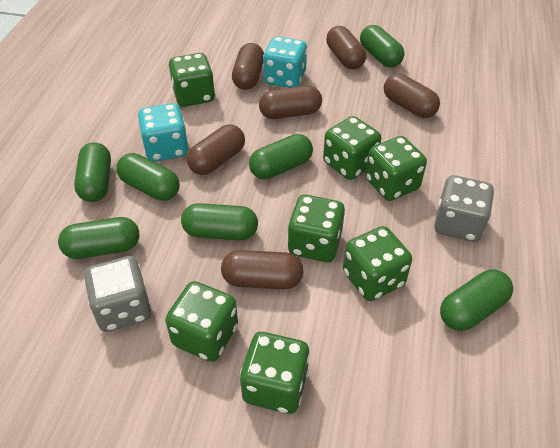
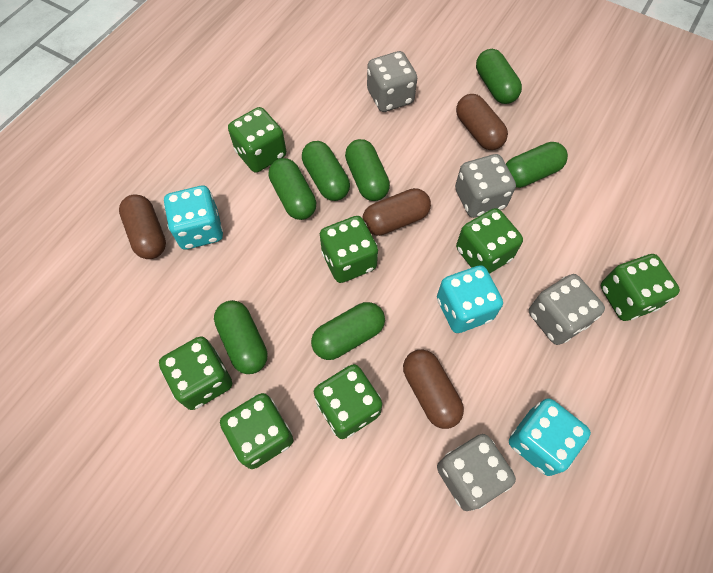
brown capsule: [187,125,245,175] [221,250,303,289] [232,43,264,90] [259,86,322,119] [326,26,366,70] [384,74,440,118] = 6 -> [119,194,166,259] [362,188,431,236] [403,349,464,429] [456,94,508,150] = 4
grey dice: [84,256,151,332] [434,175,494,242] = 2 -> [367,51,417,112] [437,434,516,511] [455,154,516,218] [529,274,605,345] = 4
turquoise dice: [138,103,189,162] [263,36,307,88] = 2 -> [164,186,223,250] [437,265,503,333] [509,398,591,476] = 3

